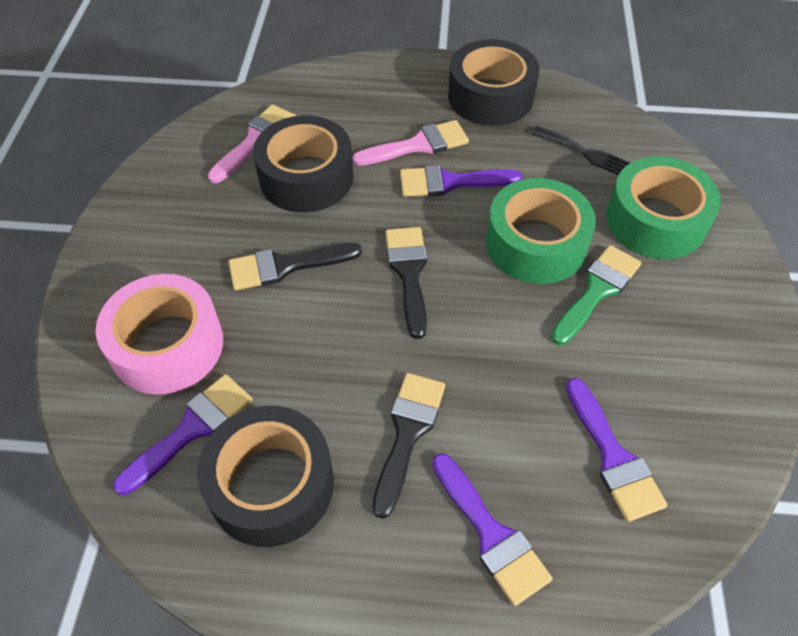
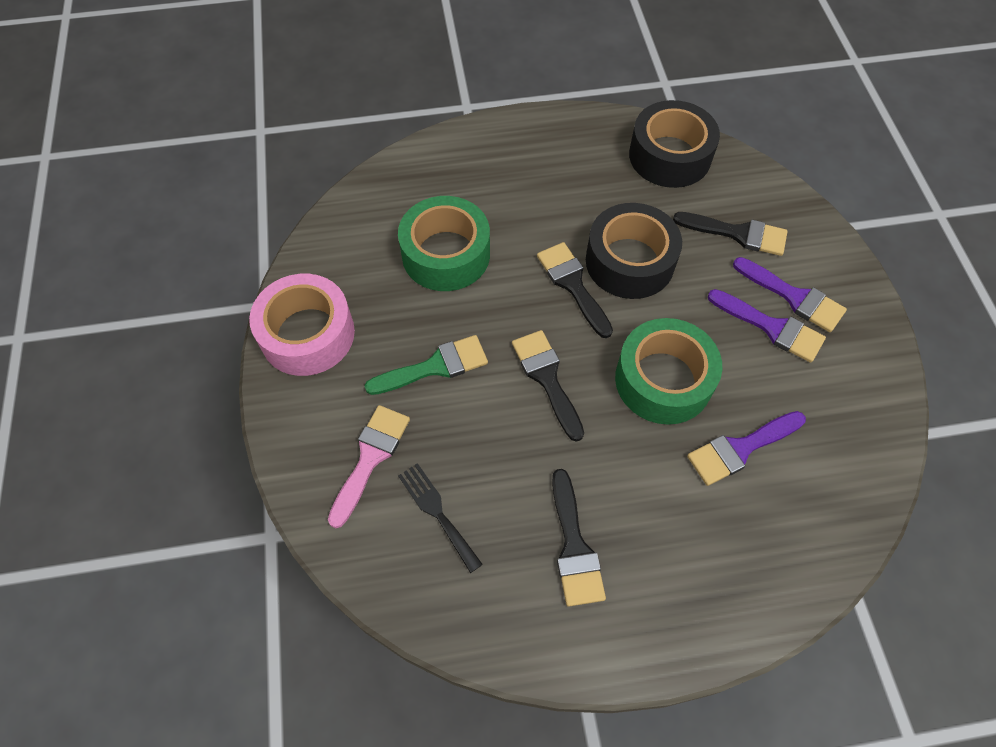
black brush: [229,243,362,290] [372,373,445,519] [385,227,427,339] = 3 -> [512,330,584,442] [537,242,613,338] [552,469,606,607] [673,212,788,256] = 4
black tape: [197,406,334,547] [253,115,353,212] [448,39,539,126] = 3 -> [586,203,682,299] [629,100,720,188] = 2
pink brush: [208,104,296,183] [353,120,469,166] = 2 -> [328,405,410,528] = 1
purple brush: [113,374,253,495] [400,165,522,197] [432,453,552,606] [566,378,667,522] = 4 -> [687,411,806,486] [708,289,826,363] [733,257,847,332] = 3

